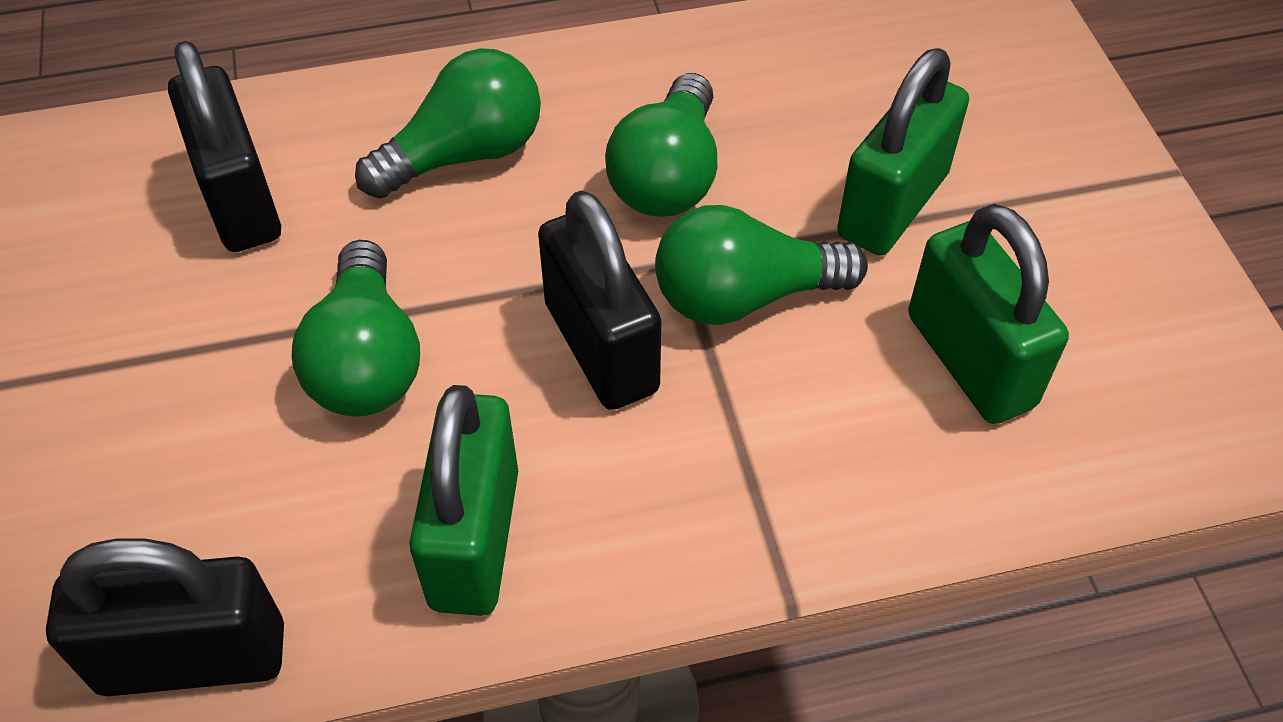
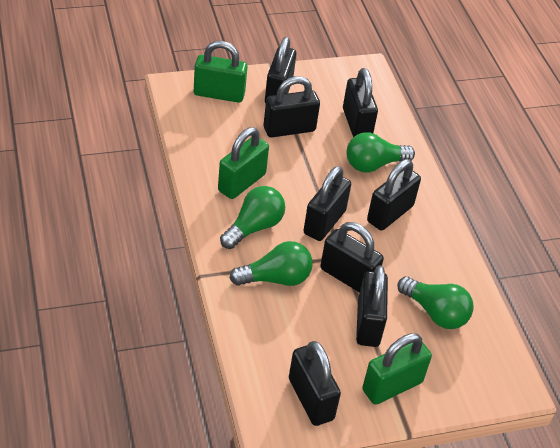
black padlock: [46,538,284,696] [168,41,281,252] [538,190,661,410] = 3 -> [264,76,320,138] [265,37,296,104] [289,341,341,426] [303,166,351,241] [320,222,384,293] [343,68,378,137] [356,266,388,347] [367,159,421,231] = 8

